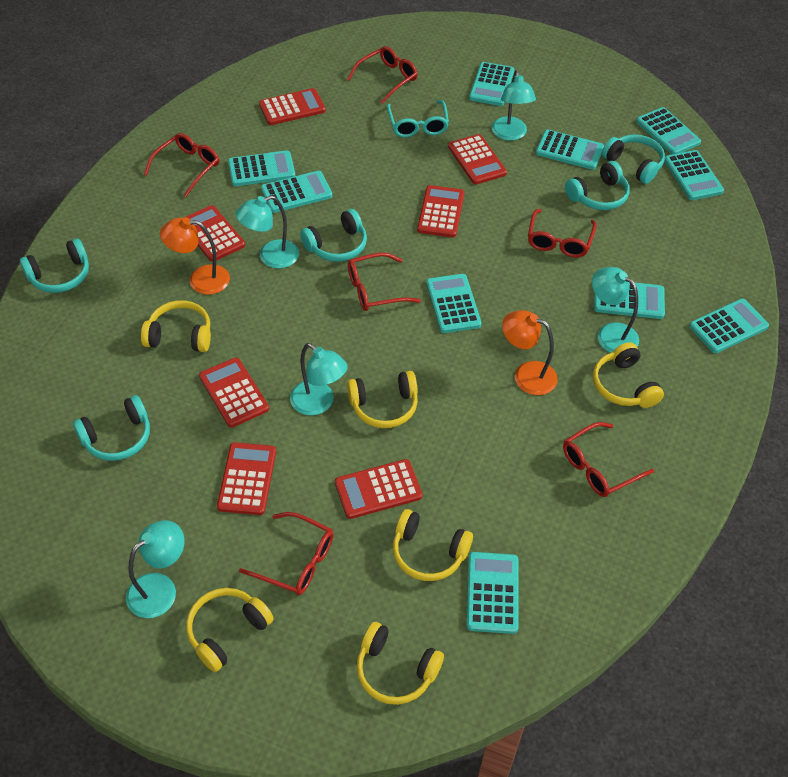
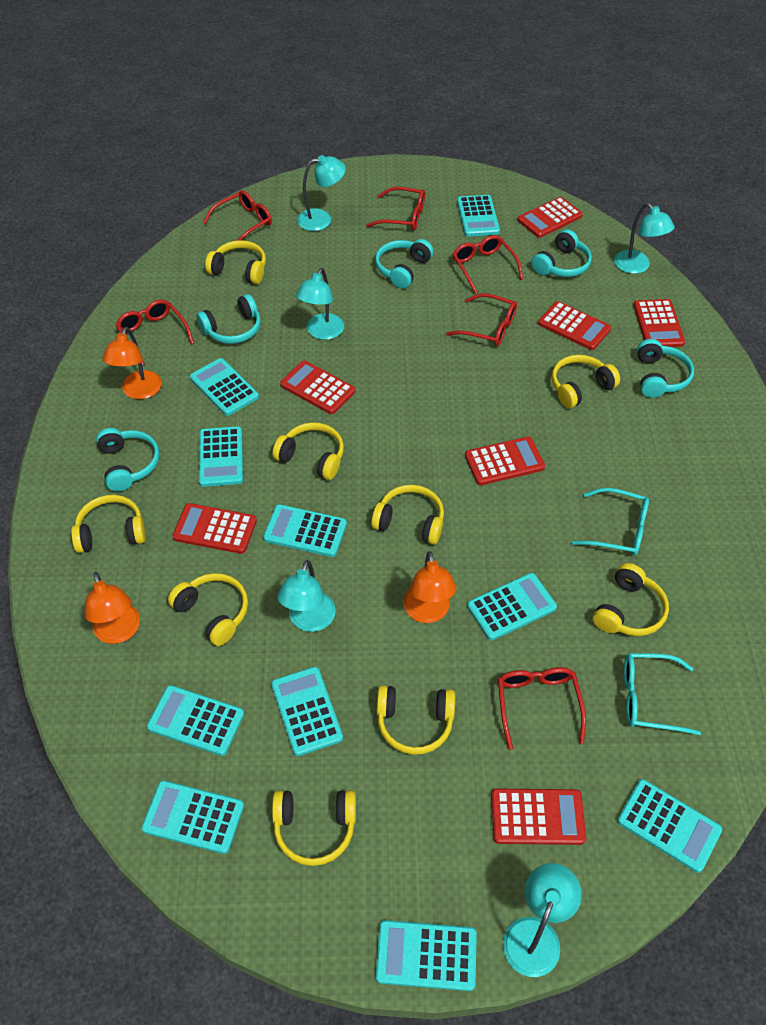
orange lamp: [160,217,230,295] [502,310,558,395] = 2 -> [85,572,140,644] [102,327,162,399] [403,551,456,623] = 3
turquoise glasses: [387,100,449,137] = 1 -> [572,488,649,556] [624,653,701,735] = 2
yellow headphones: [141,300,211,352] [186,588,274,672] [347,371,418,428] [357,622,444,705] [393,509,473,581] [593,342,664,408] = 6 -> [71,495,146,553] [168,573,248,646] [205,240,266,284] [272,790,356,866] [273,422,344,480] [371,485,444,544] [377,685,455,755] [552,355,620,408] [593,563,669,636] = 9

